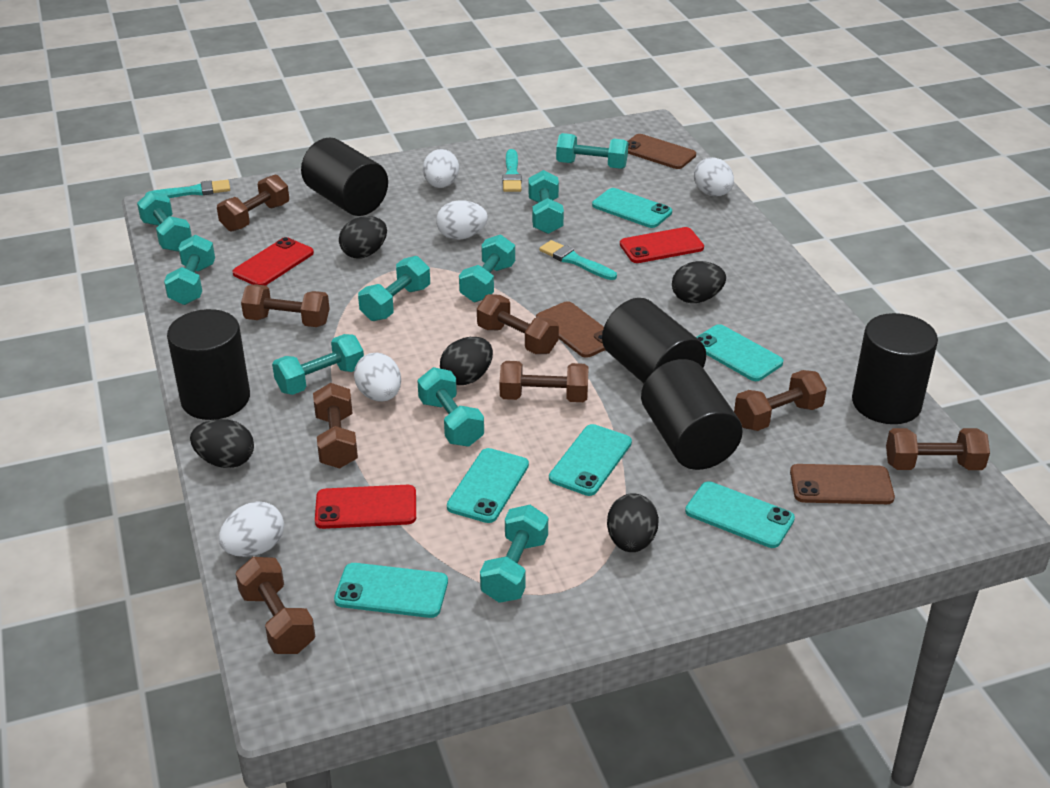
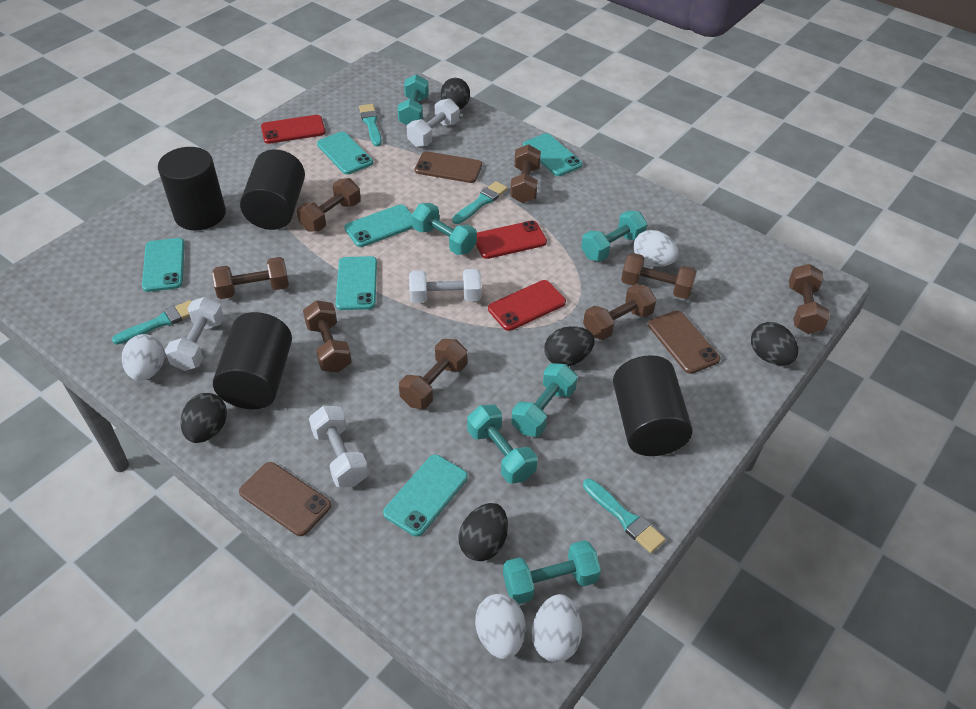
black cylinder: [167,309,250,420] [301,138,388,216] [602,298,706,383] [641,359,743,470] [852,313,938,424] = 5 -> [158,147,226,231] [213,312,292,409] [240,149,305,230] [613,355,693,456] = 4
turquoise brush: [145,180,230,198] [503,149,522,192] [539,240,617,280] = 3 -> [112,300,191,345] [359,104,382,147] [452,181,508,224] [583,479,666,553] = 4
turquoise dumbbell: [137,191,192,252] [164,235,215,305] [272,334,364,395] [358,256,430,321] [417,367,484,447] [459,235,515,302] [480,505,548,603] [528,170,564,234] [556,133,628,169] = 9 -> [397,74,429,125] [412,203,477,255] [467,404,537,484] [503,540,601,604] [511,363,578,437] [581,210,647,262] = 6
white dumbbell: none = 0 -> [165,297,224,371] [309,406,369,487] [407,98,459,147] [409,269,481,303] = 4
white egg: [219,501,284,557] [354,353,401,402] [423,149,459,188] [436,200,488,240] [694,157,734,196] = 5 -> [122,334,165,381] [475,594,525,659] [532,594,582,662] [633,230,679,267] = 4

